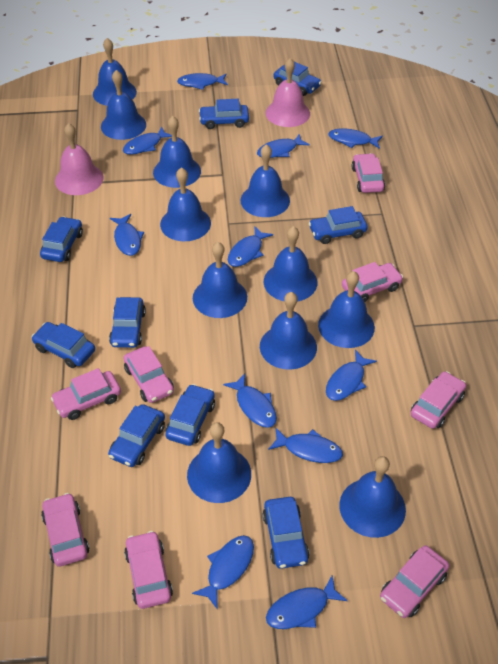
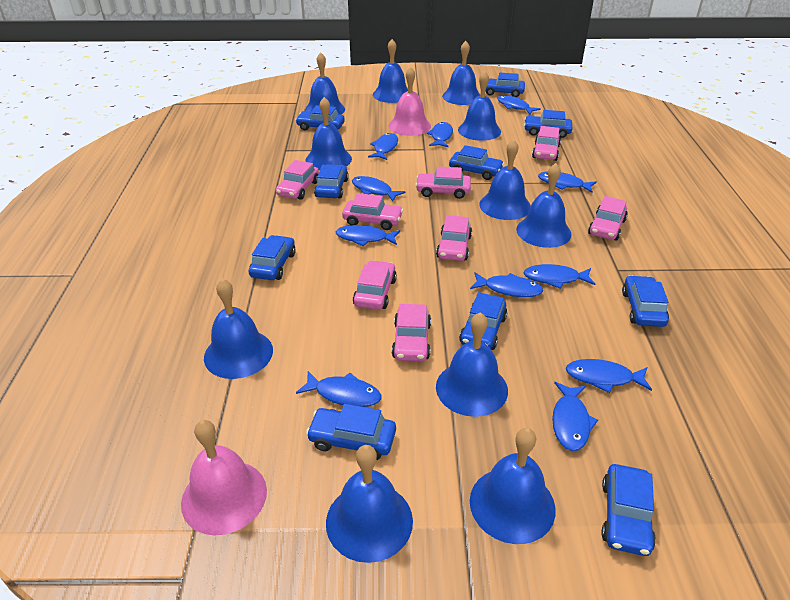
blue car: [32,322,95,368] [40,216,83,262] [108,404,165,467] [109,297,146,348] [165,384,215,446] [199,99,249,129] [263,497,310,569] [273,62,322,96] [309,206,368,244] = 9 -> [249,235,296,280] [295,105,345,130] [306,404,396,460] [314,164,349,198] [449,145,504,180] [459,292,507,350] [485,73,525,97] [524,110,573,138] [601,464,656,556] [622,275,669,327] = 10

